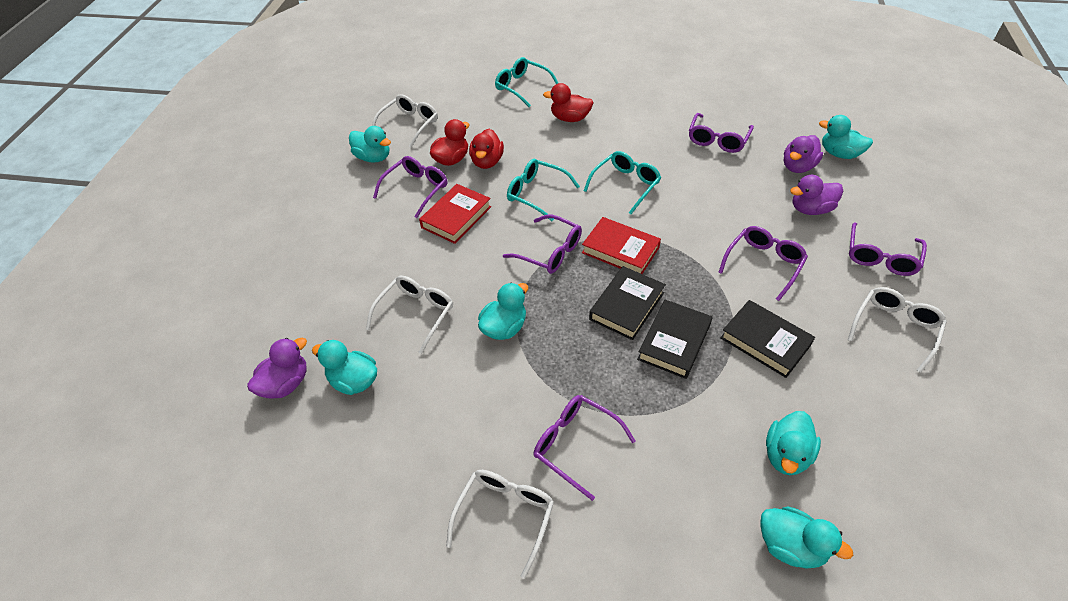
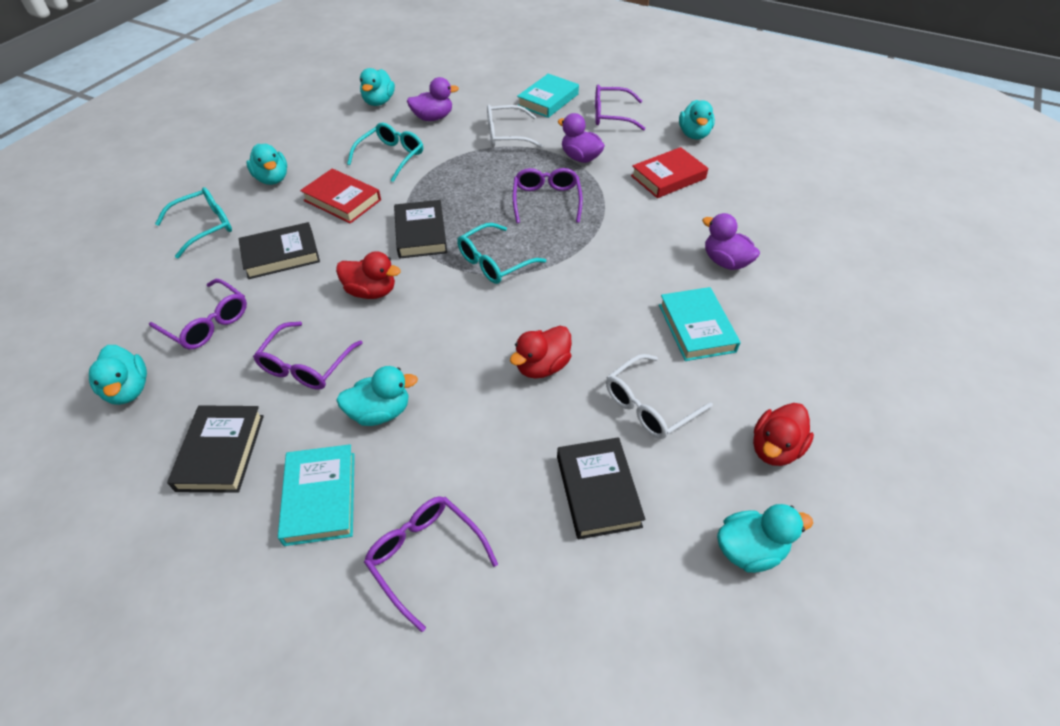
black book: [589,266,666,340] [637,300,712,379] [720,300,815,378] = 3 -> [167,405,264,493] [238,222,320,279] [394,200,448,259] [557,437,646,540] = 4
purple glasses: [373,156,448,218] [503,215,582,274] [533,395,636,501] [689,113,754,153] [718,226,808,301] [849,222,927,276] = 6 -> [149,279,247,349] [253,322,363,390] [364,496,498,632] [513,168,583,223] [595,85,645,131] = 5
turquoise book: none = 0 -> [278,444,355,546] [517,74,579,118] [659,287,741,361] = 3
white glasses: [366,276,453,354] [372,94,438,148] [446,470,554,579] [848,287,947,373] = 4 -> [487,104,543,148] [606,354,713,439] = 2

